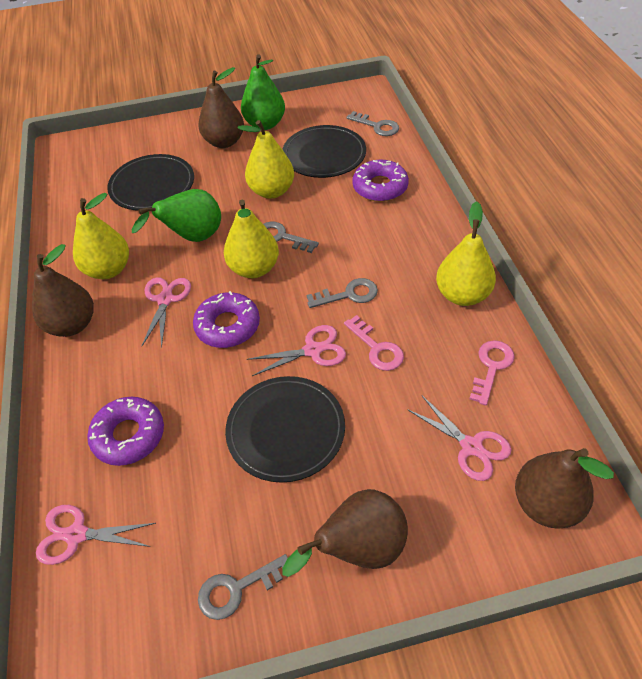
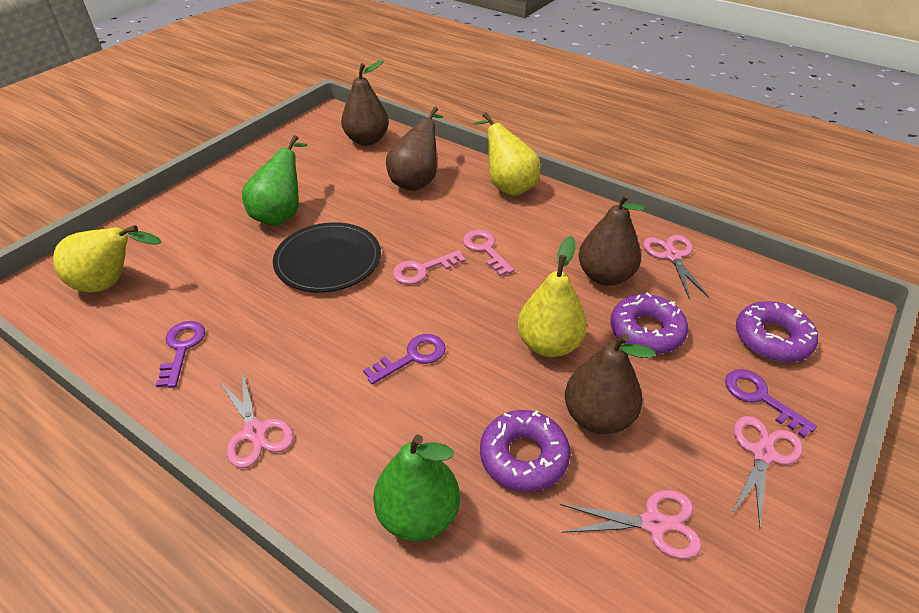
black plate: [107,154,194,211] [225,376,345,483] [282,125,366,178] = 3 -> [273,222,381,293] = 1
grey key: [198,554,288,620] [264,222,319,253] [307,278,378,308] [346,111,399,136] = 4 -> none = 0
purple key: none = 0 -> [156,321,205,388] [363,334,446,385] [725,369,817,438] = 3
yellow pear: [73,193,129,279] [224,200,279,278] [238,120,294,199] [436,201,496,306] = 4 -> [53,225,161,292] [473,112,541,196] [517,236,587,357] = 3

